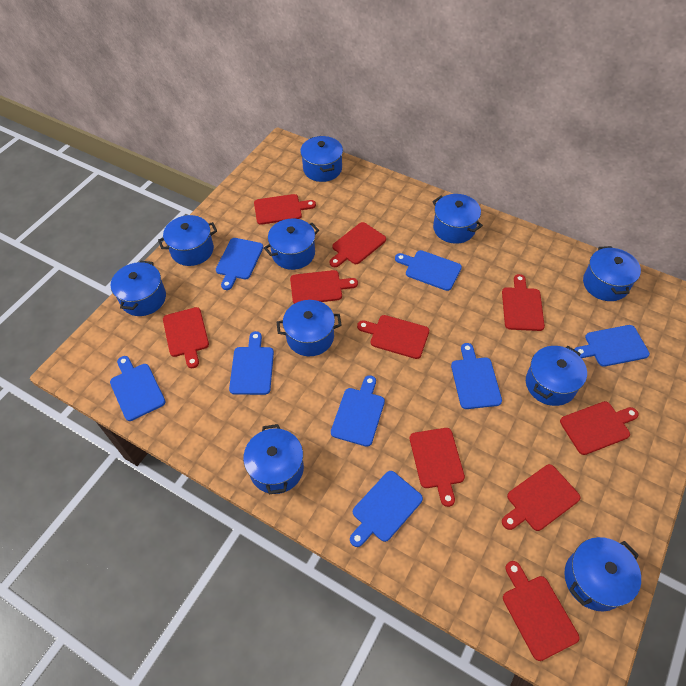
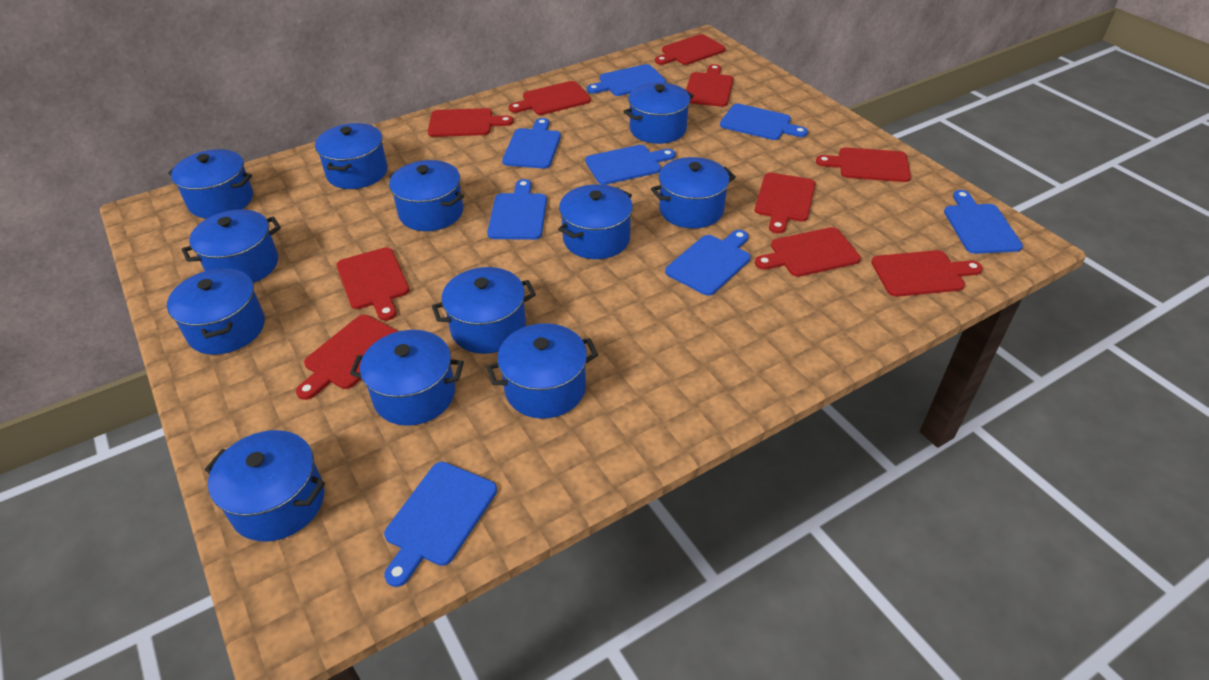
blue pot: [111,261,166,316] [158,215,217,266] [243,424,304,494] [264,219,319,270] [277,300,342,356] [300,136,343,182] [432,194,483,244] [526,346,587,406] [564,537,641,611] [583,246,641,301] = 10 -> [167,268,265,355] [168,149,253,218] [181,209,281,283] [205,430,325,542] [315,123,388,189] [350,330,464,426] [389,160,464,231] [432,267,536,354] [487,323,598,419] [558,184,633,259] [623,82,694,144] [651,157,736,228] = 12

